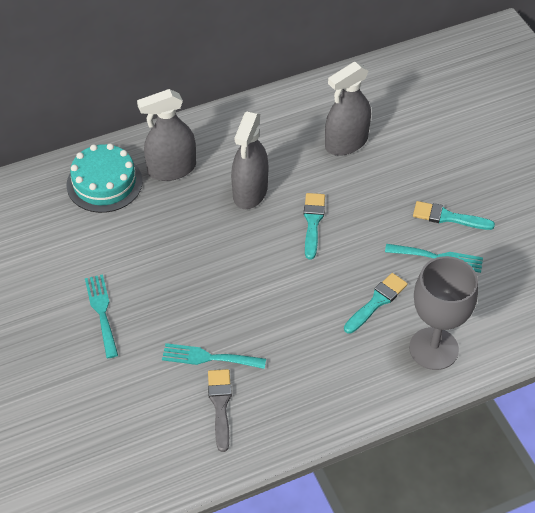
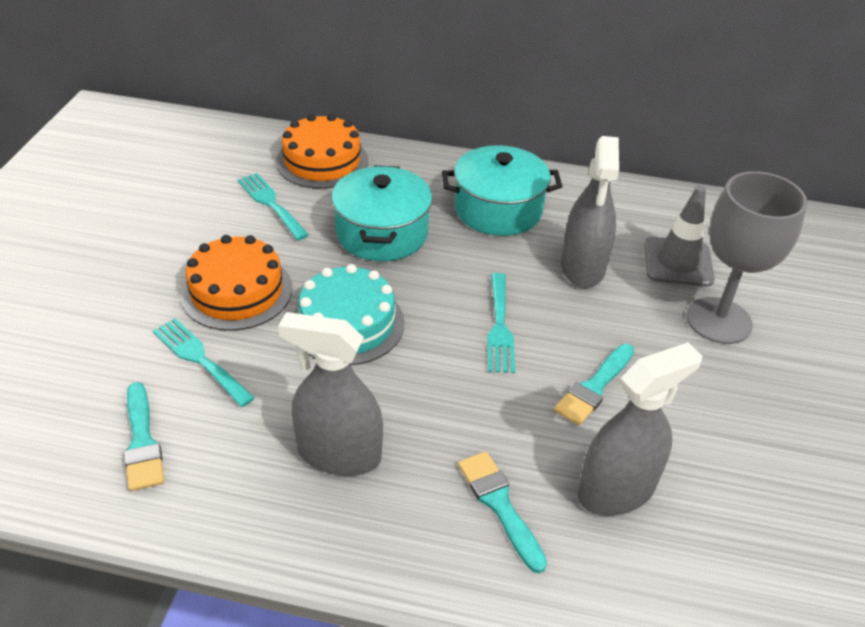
grey brush: [208,369,232,452] = 1 -> none = 0
grey traffic cone: none = 0 -> [644,186,715,287] = 1
orange cake: none = 0 -> [181,235,292,331] [276,114,368,189] = 2
turquoise pot: none = 0 -> [331,165,432,261] [442,145,563,236] = 2

